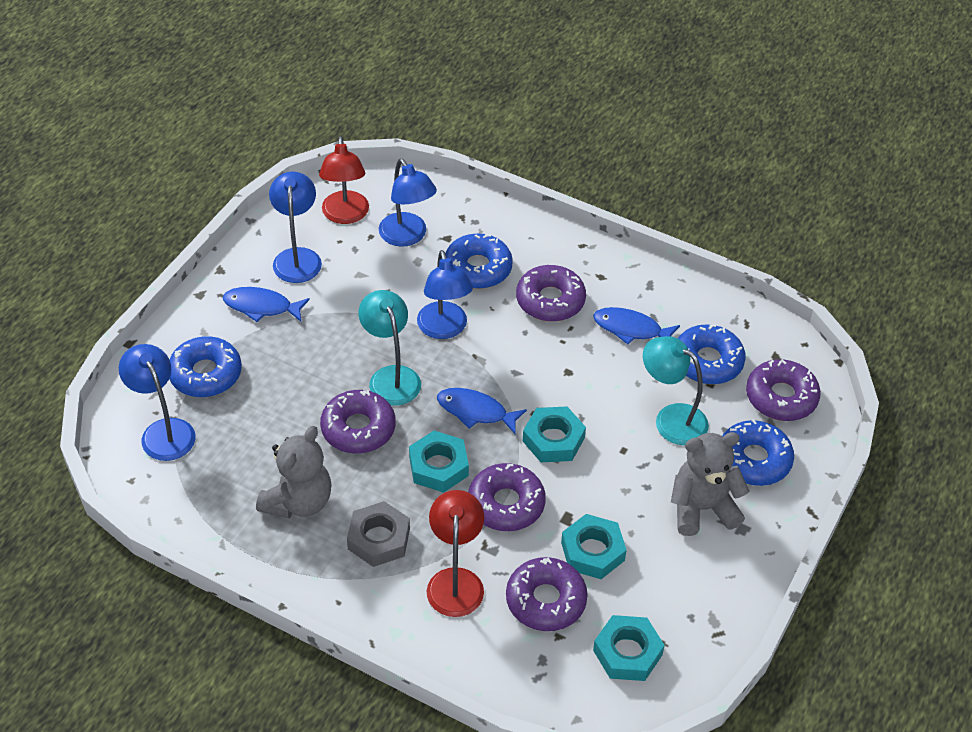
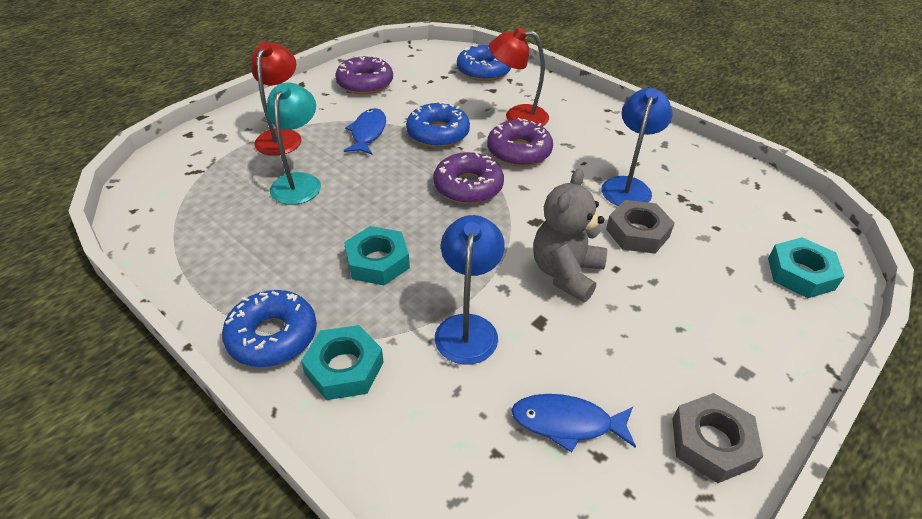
blue donut: [169,336,242,397] [445,233,513,289] [678,324,746,385] [722,419,794,486] = 4 -> [222,290,317,367] [406,101,470,147] [457,45,511,81] = 3
blue fish: [223,287,310,322] [437,388,527,434] [593,307,680,345] = 3 -> [344,108,386,155] [511,394,636,452] = 2
blue lamp: [119,344,196,461] [269,172,322,283] [379,159,437,247] [417,250,473,339] = 4 -> [435,215,505,364] [601,88,673,206] = 2
grey nut: [347,501,410,567] = 1 -> [606,200,675,254] [672,393,763,483] = 2
grey teddy bear: [256,426,332,519] [671,432,749,536] = 2 -> [533,169,607,302] = 1
purple donut: [320,390,395,454] [468,463,546,531] [506,557,588,631] [516,265,586,322] [746,359,821,421] = 5 -> [335,55,393,94] [433,152,504,204] [487,118,553,167] = 3
turquoise lamp: [359,290,421,406] [643,336,709,445] = 2 -> [267,83,321,205] = 1
turquoise nut: [409,431,469,492] [523,406,586,462] [561,514,627,579] [593,615,665,681] = 4 -> [301,325,384,400] [344,226,410,286] [768,237,845,298] = 3

